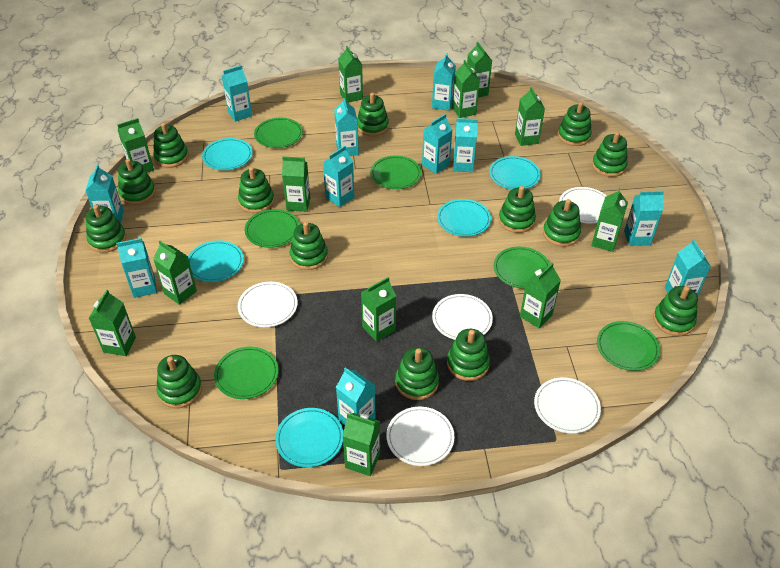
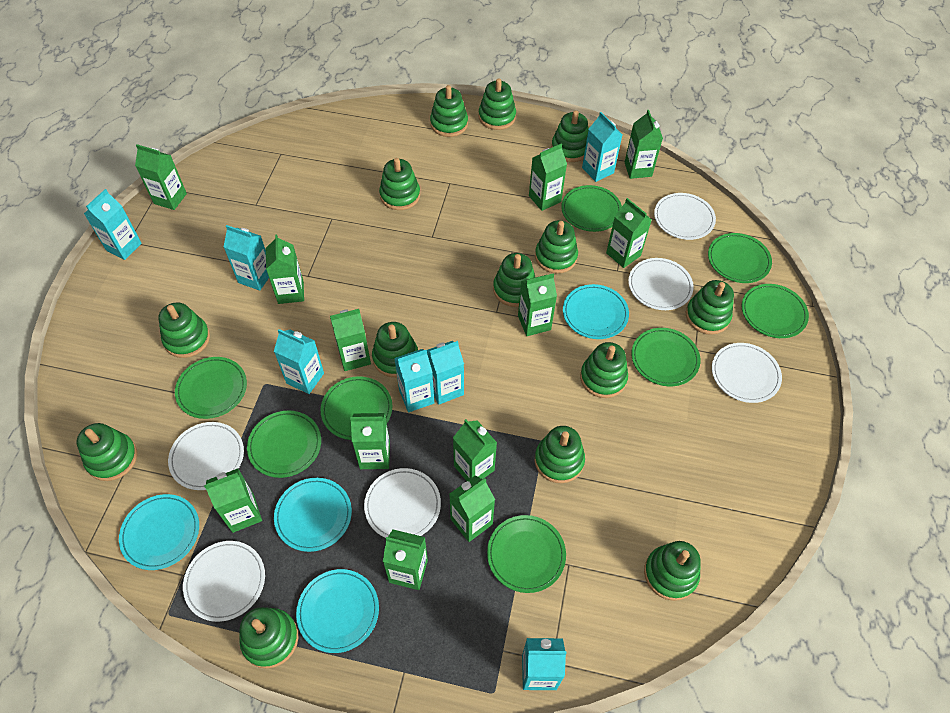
green plate: [214,346,279,399] [245,209,299,248] [254,118,303,148] [370,155,421,189] [494,246,550,289] [597,321,660,371] = 6 -> [175,357,247,419] [247,410,321,478] [321,376,393,440] [487,515,566,593] [561,185,622,232] [631,328,700,386] [708,233,772,283] [742,284,809,338] = 8
turquoise carton: [85,165,124,223] [116,238,157,298] [222,65,252,122] [323,146,354,207] [334,98,359,156] [336,367,376,425] [422,114,452,174] [432,53,456,111] [453,118,478,172] [624,191,664,246] [665,239,711,296] = 11 -> [84,189,142,260] [224,225,269,291] [274,329,324,394] [394,349,434,412] [427,341,464,405] [522,638,566,690] [582,112,622,182] = 7
turquoise plate: [188,240,244,282] [202,138,253,170] [275,408,343,467] [437,199,491,237] [489,156,541,190] = 5 -> [119,494,199,570] [274,478,352,552] [296,569,379,653] [563,284,629,339] = 4
white plate: [238,282,298,327] [386,407,454,466] [432,294,493,340] [534,378,601,434] [559,187,606,224] = 5 -> [168,422,244,490] [183,541,265,622] [364,468,441,538] [628,258,694,310] [654,193,716,240] [712,343,782,403] = 6

